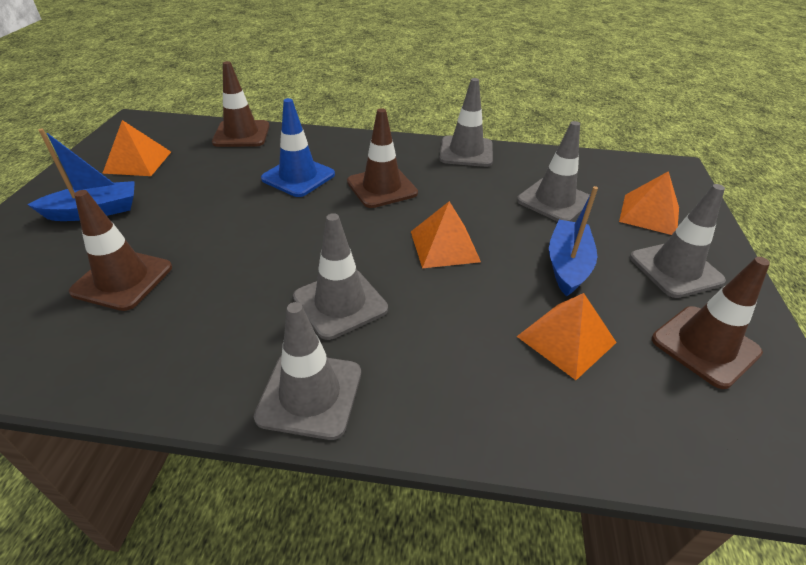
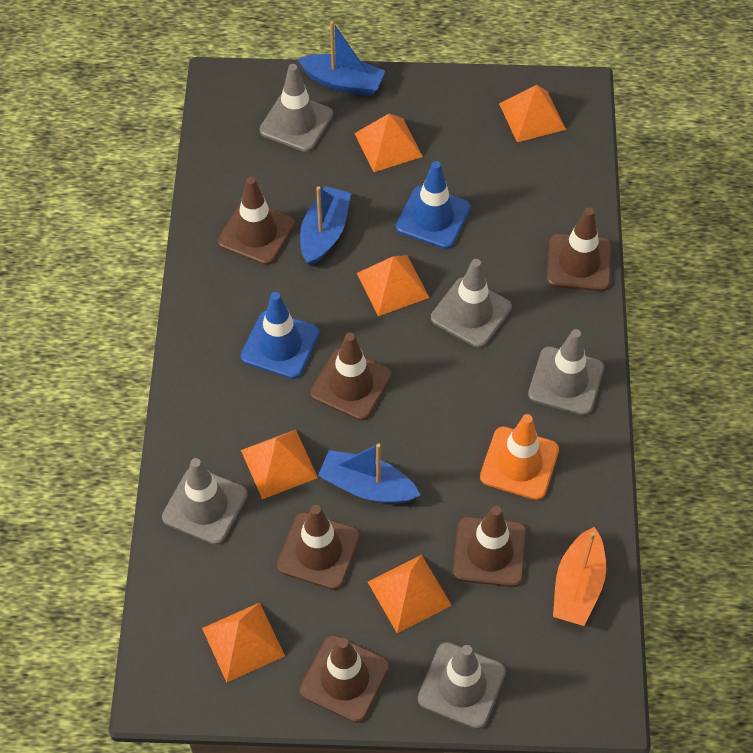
blue boat: [27,129,135,221] [549,186,598,297] = 2 -> [298,21,385,96] [300,186,351,266] [318,443,420,504] = 3
blue traffic cone: [261,98,335,197] = 1 -> [241,292,320,379] [396,161,471,249] = 2
brown traffic cone: [69,190,172,311] [212,61,269,147] [347,108,418,208] [652,257,770,389] = 4 -> [218,177,295,265] [277,505,361,590] [299,635,390,723] [310,332,392,421] [453,506,527,587] [547,207,612,291] = 6
orange boat: none = 0 -> [553,527,606,626] = 1
orange pyramid: [102,120,171,176] [411,201,481,268] [517,293,617,380] [619,171,679,235] = 4 -> [202,603,285,683] [241,430,318,499] [354,114,423,172] [357,255,430,316] [368,555,452,633] [499,85,566,142] = 6
orange traffic cone: none = 0 -> [480,414,559,500] = 1

